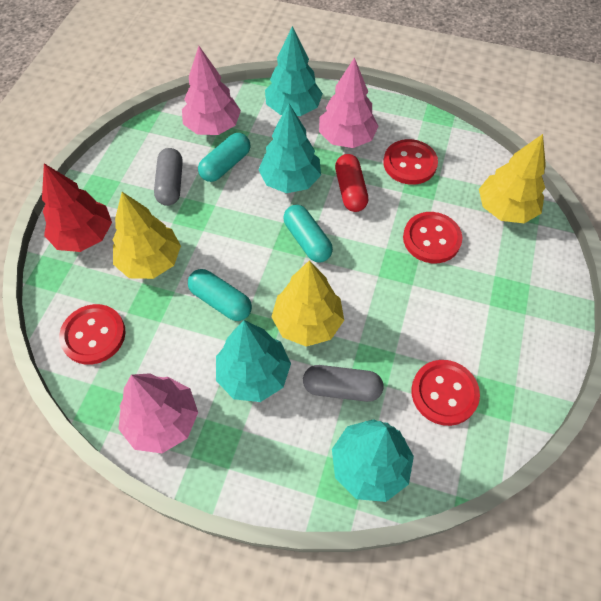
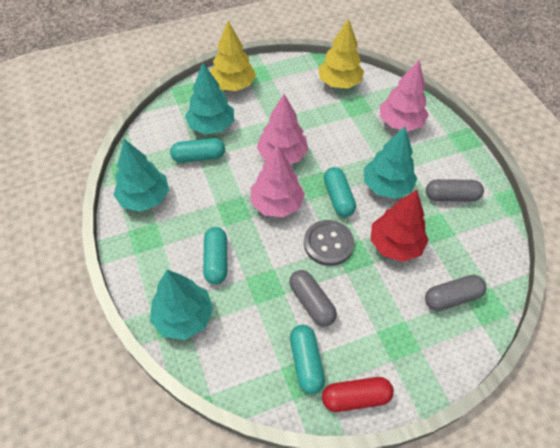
grey button: none = 0 -> [304,220,354,266] = 1
grey capsule: [154,148,183,206] [303,365,383,402] = 2 -> [289,270,337,327] [425,275,487,311] [426,179,484,202] = 3
red button: [59,304,126,365] [383,139,438,185] [403,212,463,263] [411,360,480,426] = 4 -> none = 0
turquoise capsule: [188,269,252,321] [198,133,250,182] [283,205,333,262] = 3 -> [170,138,225,162] [203,227,227,284] [290,325,325,394] [324,167,356,217] = 4
yellow tree: [113,192,181,279] [271,260,344,347] [479,134,546,223] = 3 -> [210,21,256,91] [318,18,364,88] = 2

